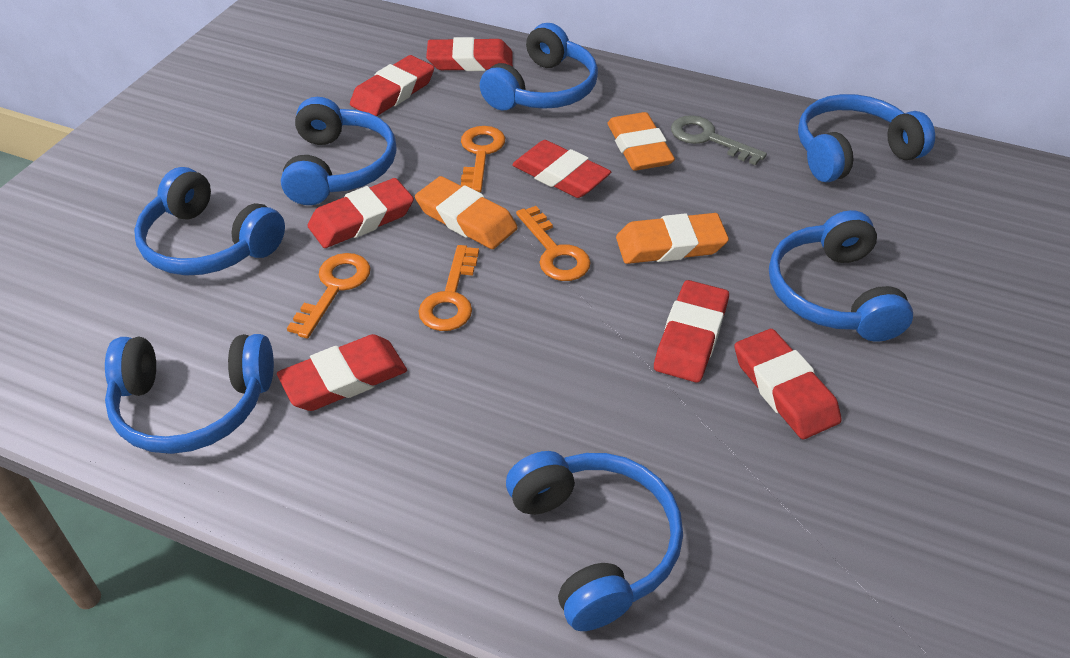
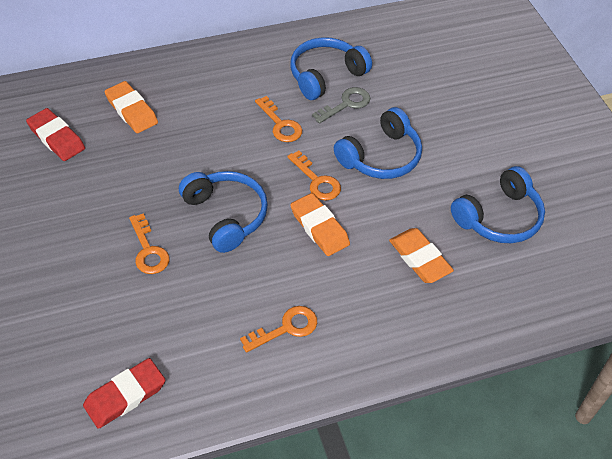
blue headphones: [105,334,274,454] [134,167,285,276] [281,97,396,205] [480,23,598,111] [506,451,683,631] [769,210,913,342] [798,94,935,182] = 7 -> [179,171,268,253] [290,37,372,100] [334,107,422,179] [451,166,545,243] = 4
red eraser: [277,334,407,411] [307,178,414,248] [350,55,434,116] [426,37,513,71] [512,140,611,198] [654,280,729,383] [735,329,842,439] = 7 -> [26,108,85,161] [83,358,165,429] = 2

